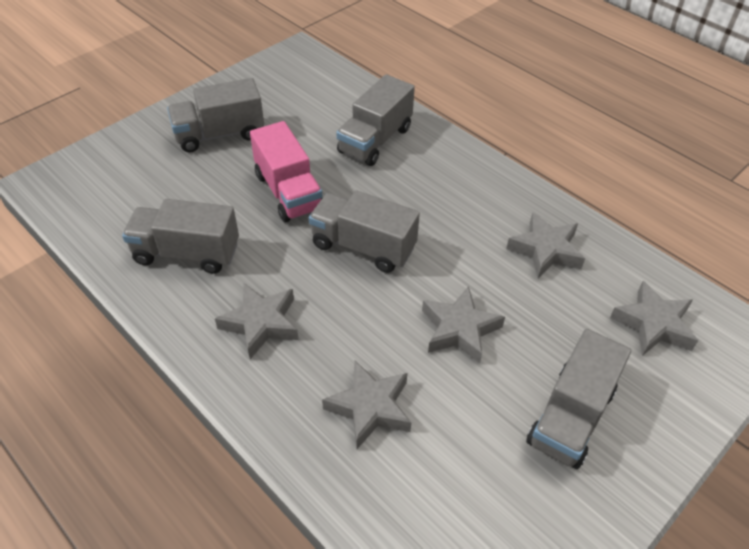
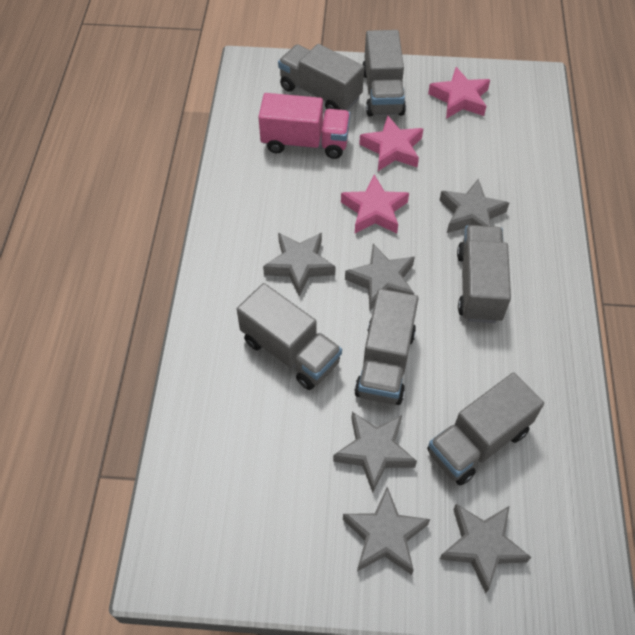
grey star: [215,283,299,359] [322,361,411,449] [422,286,505,364] [506,212,585,278] [610,281,698,356] = 5 -> [263,233,336,296] [333,412,417,493] [343,487,430,575] [345,244,415,311] [440,179,509,233] [440,504,531,593] = 6
grey truck: [122,199,239,274] [167,78,264,152] [309,191,420,273] [336,74,415,166] [526,329,631,469] = 5 -> [237,283,342,390] [278,44,364,111] [354,289,419,405] [363,30,406,117] [427,373,544,485] [457,225,511,323] = 6
pink star: none = 0 -> [341,174,409,233] [359,116,423,171] [428,67,490,119] = 3

